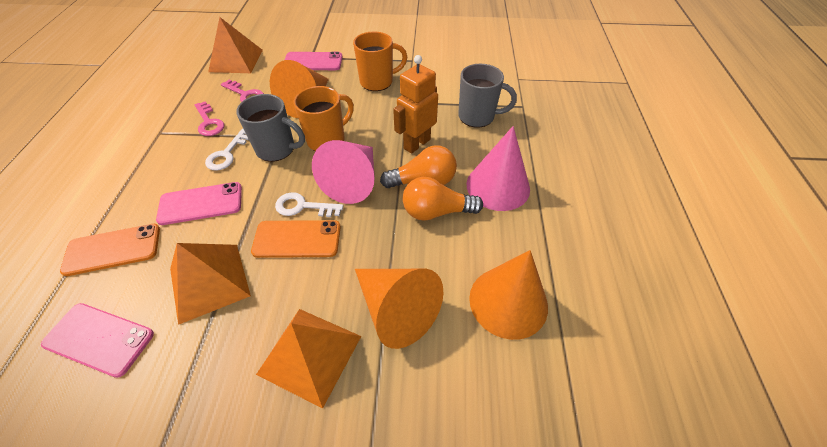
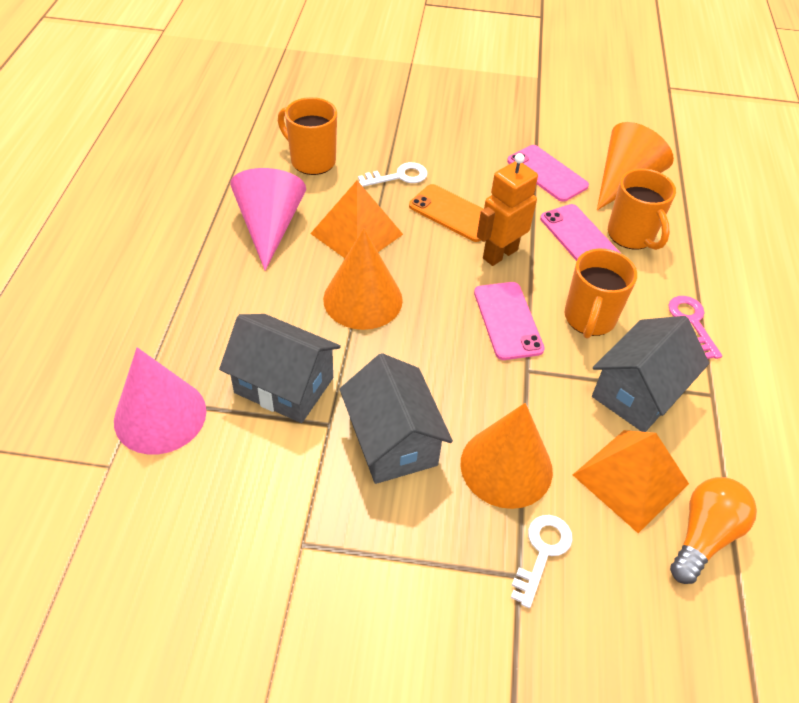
grey house: none = 0 -> [219,314,341,423] [339,353,453,484] [592,316,709,432] = 3
grey mug: [236,94,305,162] [458,64,517,128] = 2 -> none = 0
orange light bulb: [380,145,457,188] [403,177,483,221] = 2 -> [670,477,757,584] = 1
orange mug: [294,86,354,151] [353,31,407,91] = 2 -> [278,97,337,175] [564,249,637,339] [608,169,676,250] = 3
orange phone: [60,224,160,276] [251,220,341,258] = 2 -> [409,184,483,242] = 1
orange pyramid: [170,243,251,325] [208,17,263,73] [256,309,361,408] = 3 -> [310,181,403,258] [573,430,689,533] = 2
pink key: [195,101,224,136] [221,80,264,102] = 2 -> [668,296,722,359] = 1

